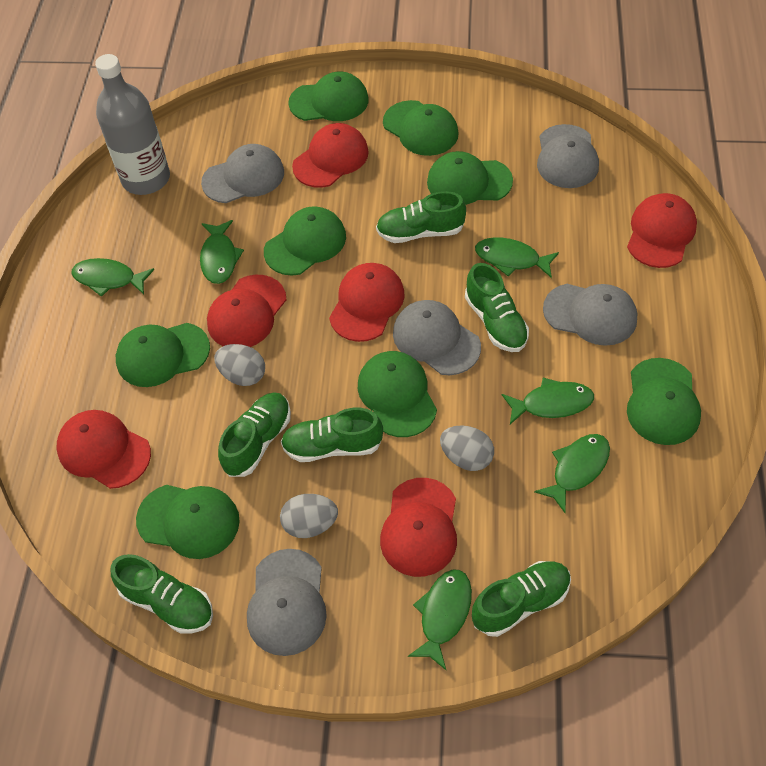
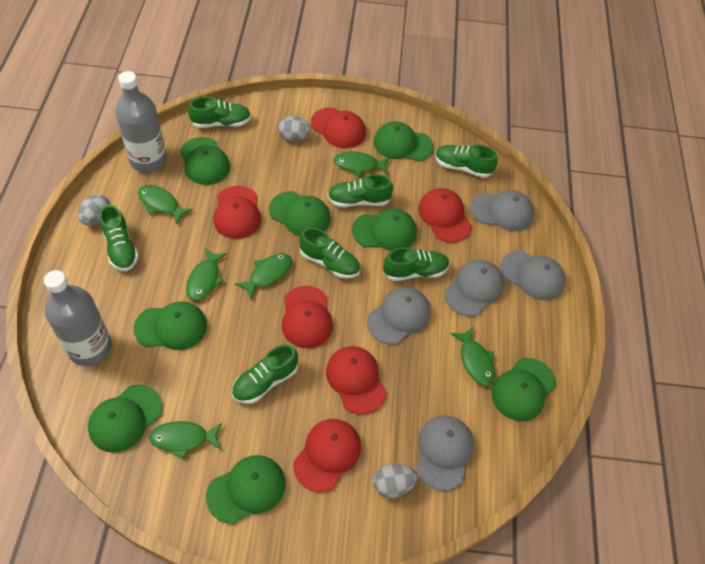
green shoe: [111,554,213,634] [218,392,291,477] [281,408,383,462] [376,191,466,243] [465,263,529,352] [472,561,571,637] = 6 -> [99,205,139,271] [188,97,251,128] [232,344,298,404] [299,228,360,279] [327,174,393,207] [383,247,450,281] [435,145,498,178] = 7
grey bottle: [95,54,170,195] = 1 -> [44,270,112,366] [116,71,167,173] = 2

